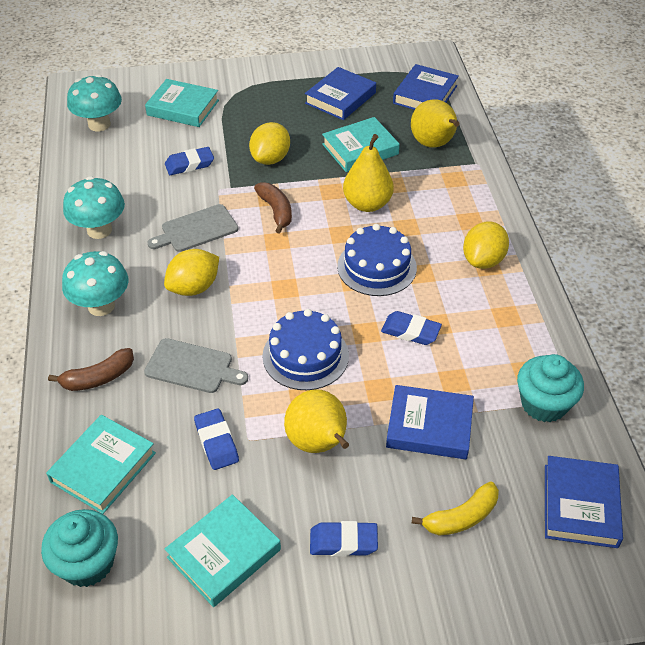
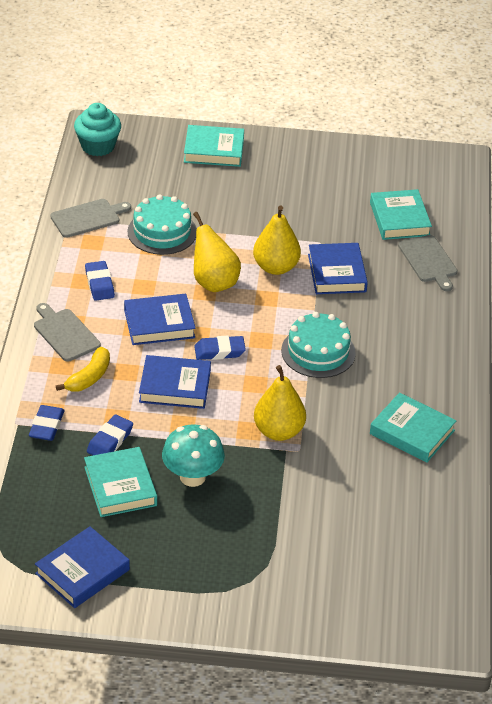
blue cake: [262,309,349,390] [337,224,417,296] = 2 -> none = 0
brown banana: [48,348,134,391] [254,182,292,234] = 2 -> none = 0
grey cutting board: [144,338,248,393] [147,204,238,252] = 2 -> [34,303,101,362] [50,199,131,238] [398,235,458,291] = 3
turquoise cake: none = 0 -> [128,194,197,255] [281,312,356,378] = 2
turquoise cupcake: [41,509,118,587] [517,354,584,422] = 2 -> [74,103,121,156] = 1
turquoise mushroom: [62,251,128,316] [63,176,125,239] [67,74,122,131] = 3 -> [162,425,225,487] = 1
yellow lemon: [164,249,219,296] [249,122,290,165] [463,222,509,269] = 3 -> none = 0

